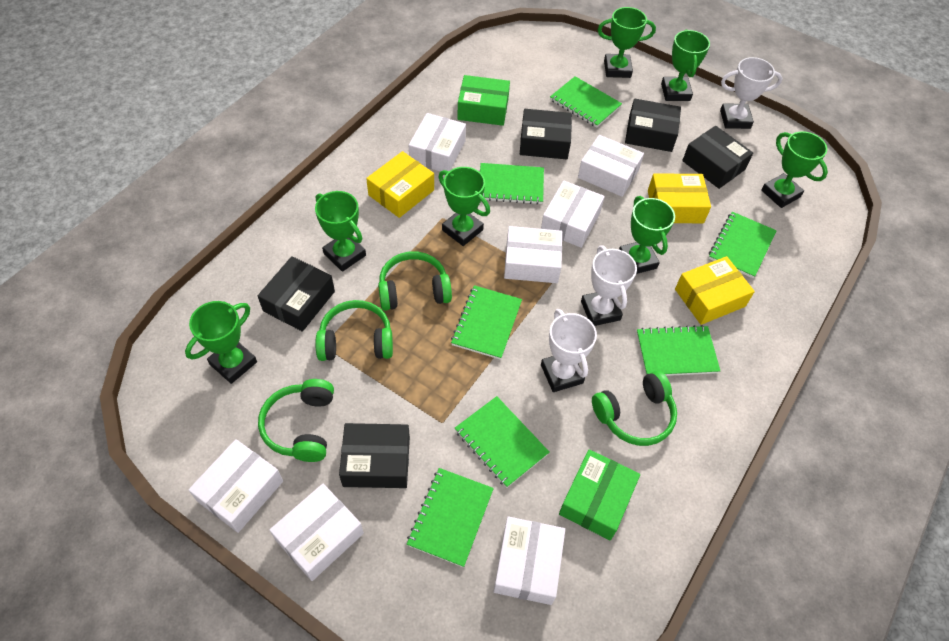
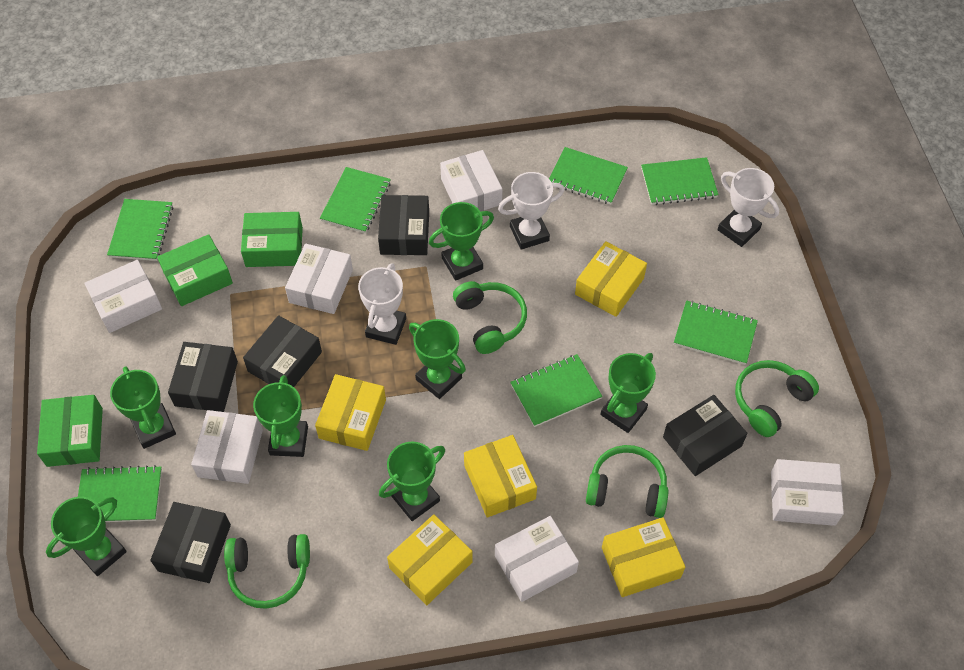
green box: [457,75,510,126] [559,449,640,540] = 2 -> [37,395,103,467] [157,234,233,306] [241,212,303,267] = 3
white box: [188,439,283,533] [269,484,364,581] [409,113,466,171] [493,516,565,605] [504,226,562,283] [541,181,605,248] [578,135,644,197] = 7 -> [85,260,162,333] [191,410,263,484] [285,244,353,314] [440,150,502,211] [495,516,579,602] [771,459,844,526] = 6
yellow box: [366,151,434,218] [648,173,711,223] [675,256,755,325] = 3 -> [315,374,386,451] [387,514,473,605] [464,435,537,518] [575,241,647,317] [602,517,685,597] = 5

